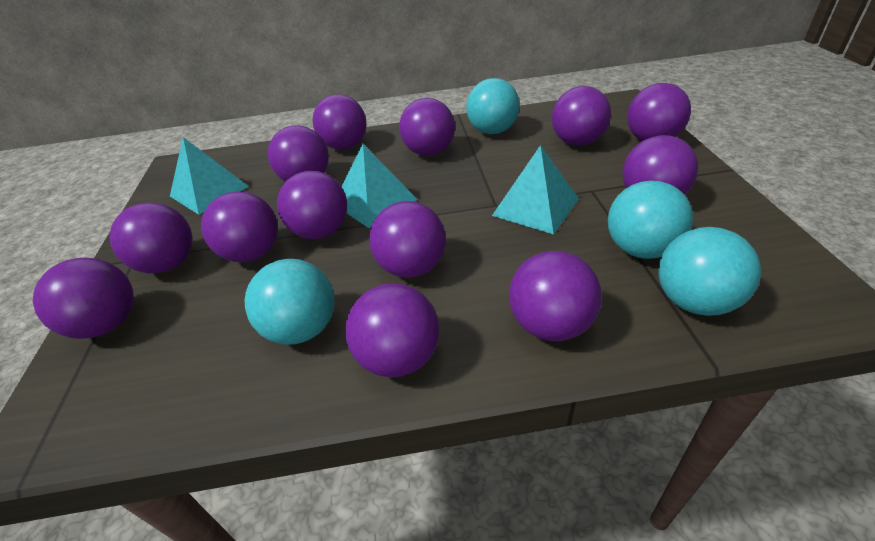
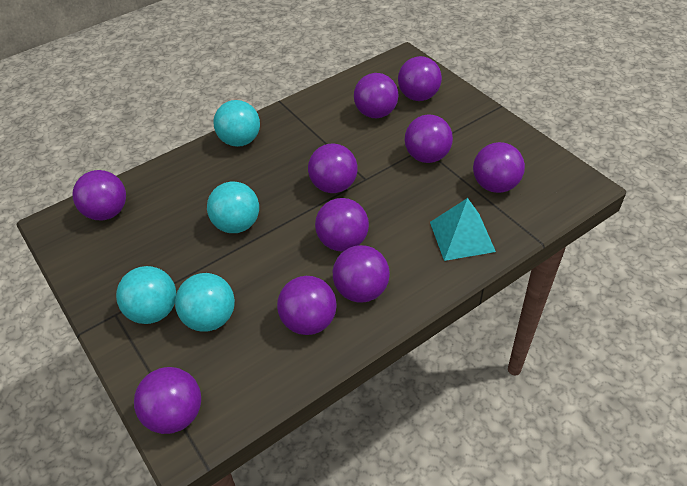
purple ball: [33,258,134,339] [110,202,193,274] [201,192,278,262] [268,125,329,182] [277,171,347,239] [313,94,367,150] [346,283,439,378] [369,201,446,278] [399,98,455,156] [509,251,602,341] [552,86,611,146] [623,135,698,195] [627,83,691,141] = 13 -> [72,170,126,220] [134,367,201,434] [277,276,336,335] [308,144,358,193] [315,198,369,252] [333,245,390,303] [354,73,398,118] [398,56,442,101] [405,115,453,163] [473,142,525,193] = 10
turquoise pyramid: [170,137,249,215] [341,144,418,228] [492,145,579,234] = 3 -> [430,198,496,261] = 1

